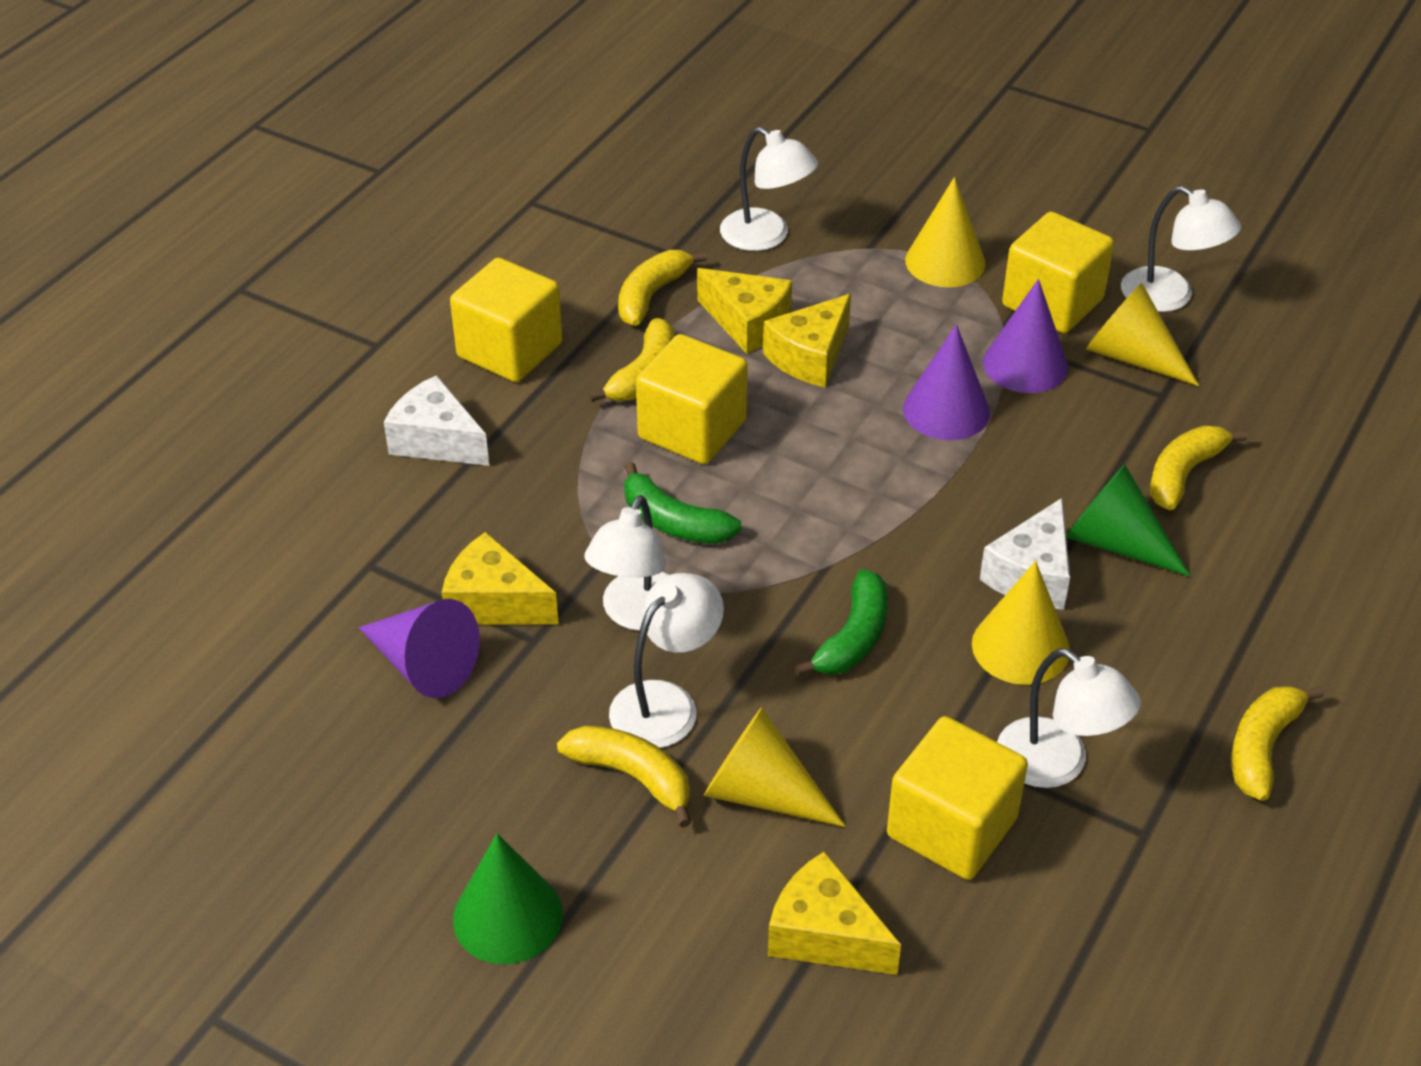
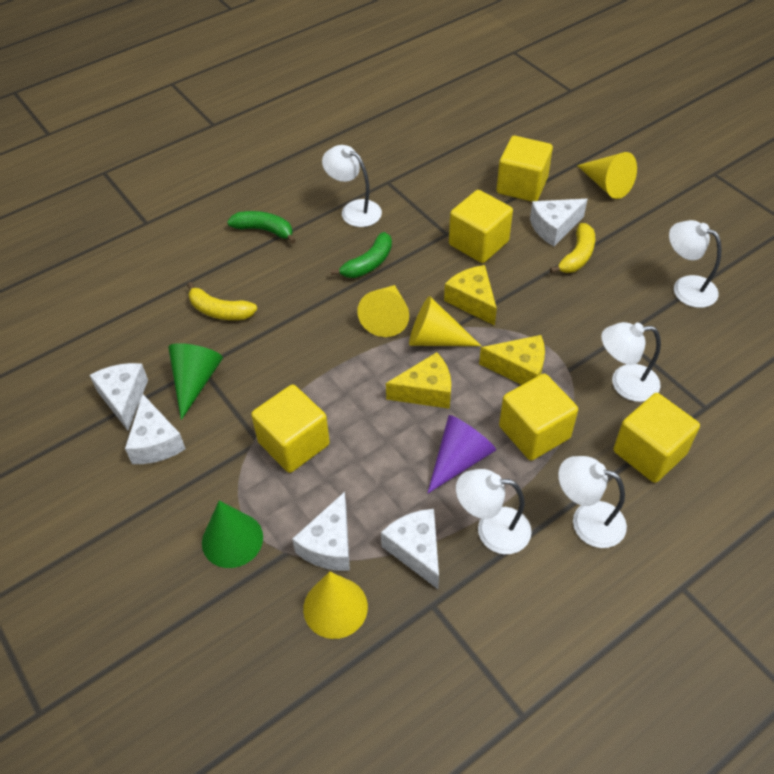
purple cone: [358,599,480,698] [903,324,990,440] [983,279,1068,393] = 3 -> [428,415,496,493] = 1
white cheese: [384,375,490,466] [980,498,1070,610] = 2 -> [90,363,148,431] [125,394,186,464] [292,492,350,571] [381,509,439,589] [530,199,588,246] = 5
yellow banana: [557,726,691,827] [588,318,675,402] [618,250,707,326] [1150,426,1247,510] [1231,686,1324,801] = 5 -> [187,282,257,320] [550,223,595,274] = 2
yellow cheese: [442,532,559,625] [697,268,792,354] [763,294,851,387] [768,851,901,975] = 4 -> [386,352,451,409] [444,265,497,326] [479,335,545,385] = 3
yellow cube: [450,258,563,382] [636,334,748,464] [887,716,1028,880] [1002,212,1114,333] = 4 -> [251,384,330,473] [449,190,513,263] [496,136,553,202] [499,374,578,461] [613,393,700,483] = 5

